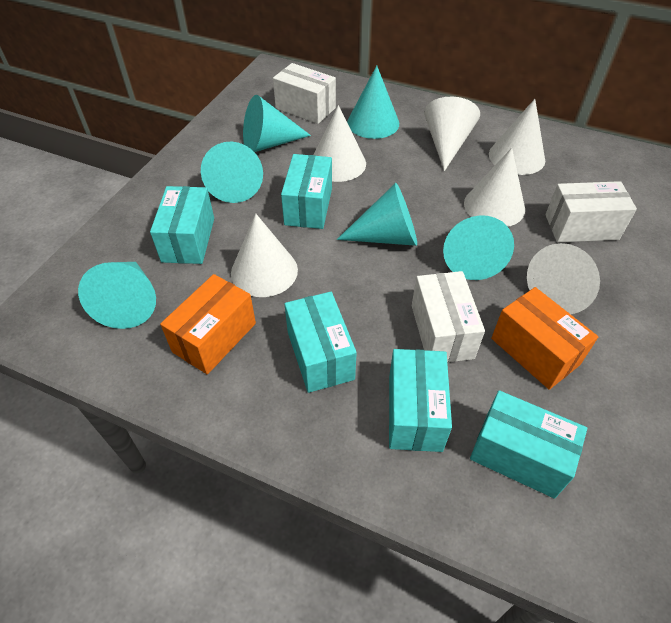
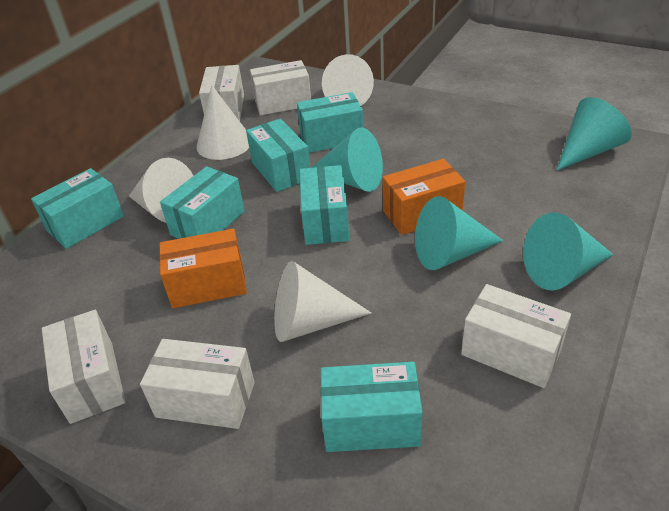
turquoise box: [150,186,214,264] [281,154,332,229] [284,292,357,393] [389,349,452,452] [470,390,587,499] = 5 -> [31,168,124,249] [160,166,245,239] [246,119,310,192] [297,92,363,153] [299,165,349,245] [320,362,422,452] = 6
turquoise cone: [78,262,156,329] [201,142,263,203] [243,95,311,152] [337,183,417,246] [347,65,399,139] [443,215,514,280] = 6 -> [311,127,383,192] [415,196,504,270] [523,212,614,291] [557,97,632,170] = 4
white box: [273,63,336,124] [412,271,485,363] [545,181,637,242] = 3 -> [42,310,125,424] [140,339,255,429] [199,65,244,121] [250,60,311,115] [461,284,571,388] = 5
white cone: [231,214,298,297] [314,105,366,182] [424,97,480,171] [464,148,525,227] [489,99,545,175] [527,243,600,314] = 6 -> [129,158,193,223] [196,85,249,160] [274,261,371,342] [322,54,374,106] = 4

